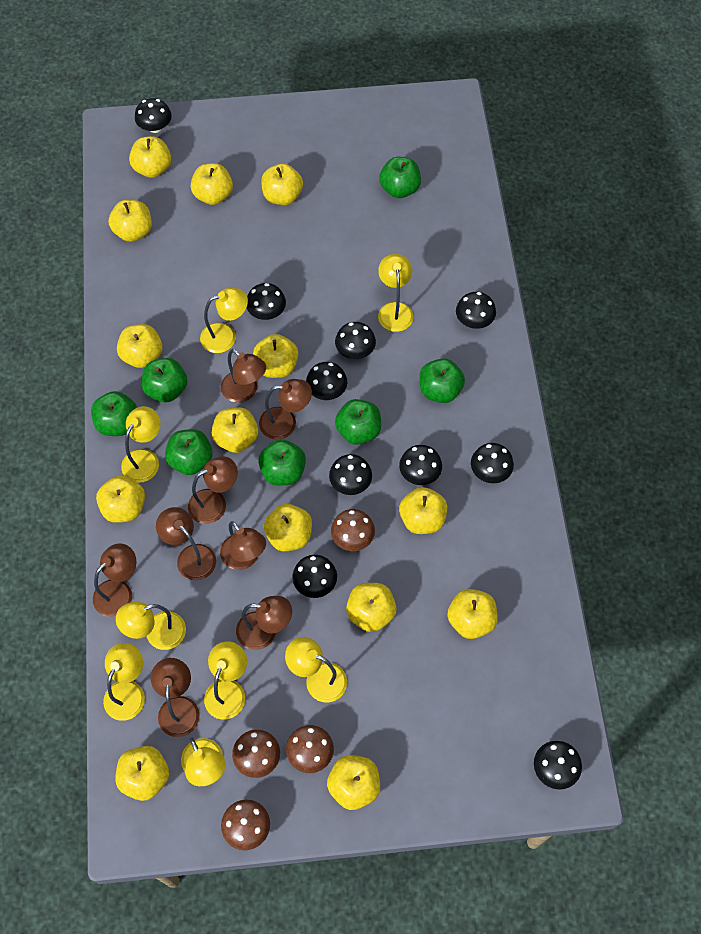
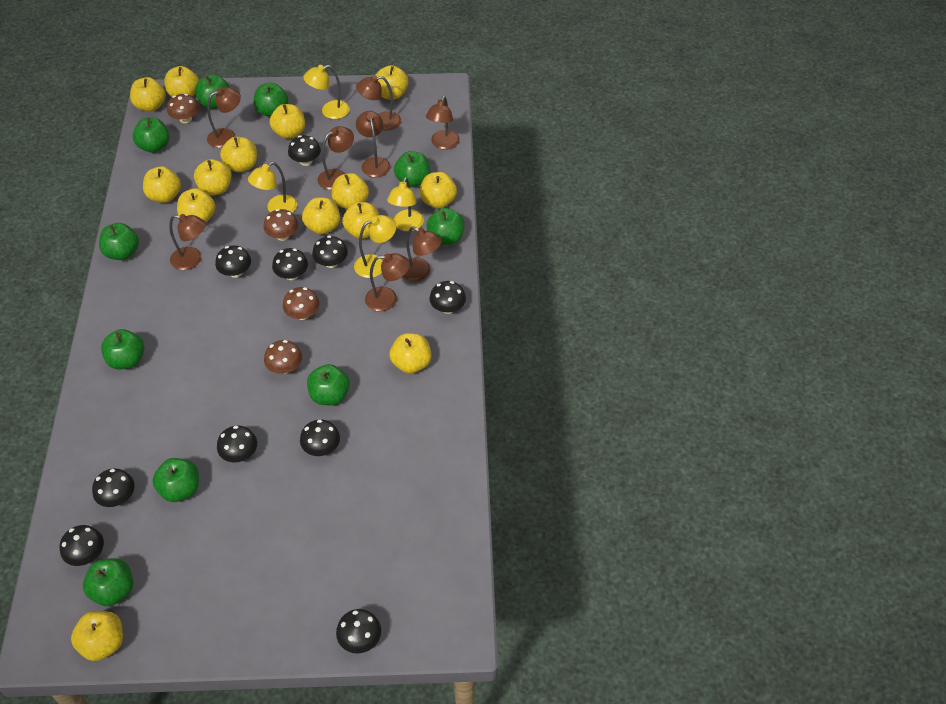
green apple: [91,391,137,436] [141,358,187,402] [165,429,213,475] [258,439,306,486] [335,399,381,445] [379,157,421,198] [419,358,465,403] = 7 -> [83,558,133,606] [99,223,139,260] [101,329,145,369] [133,117,170,153] [152,458,199,502] [195,75,230,109] [253,83,289,117] [307,364,350,405] [394,151,430,187] [426,208,465,245] = 10
yellow lamp: [103,643,145,721] [116,601,186,650] [121,406,161,483] [181,737,226,786] [200,288,248,353] [204,641,247,720] [285,637,347,702] [378,254,413,332] = 8 -> [248,162,297,213] [303,65,350,119] [354,215,397,278] [387,177,424,231] = 4

